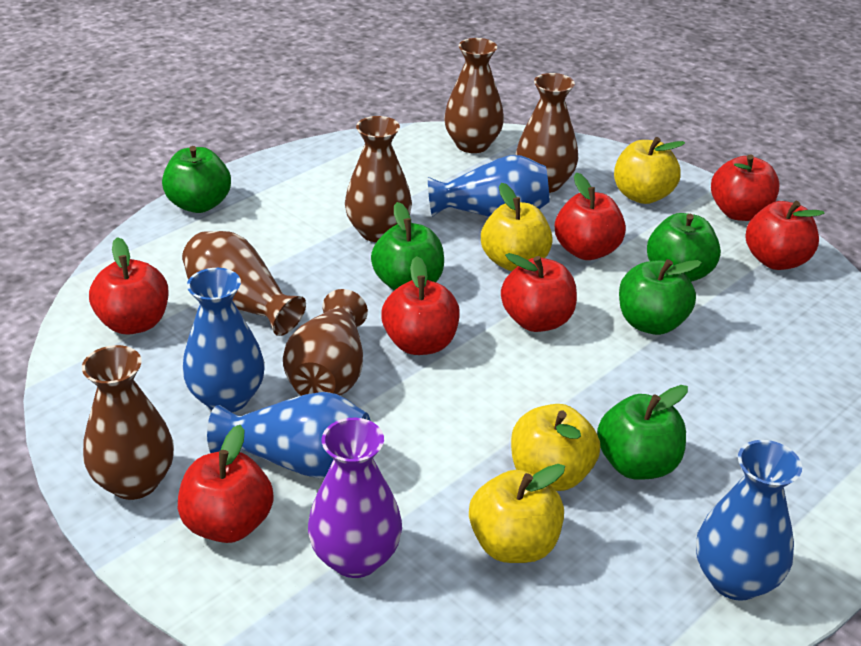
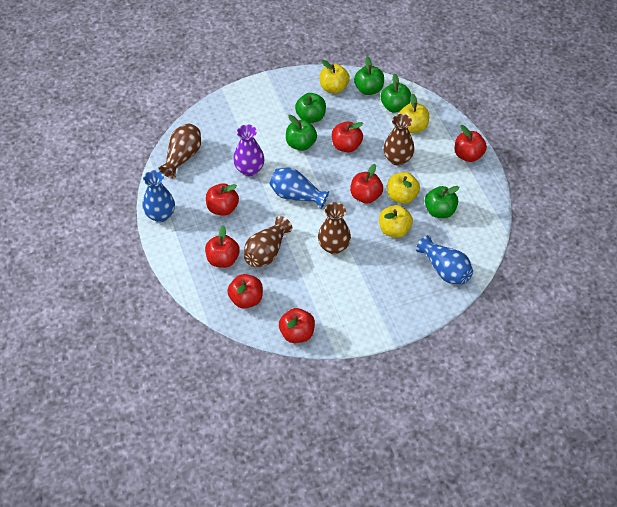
blue vase: [182,268,265,412] [207,392,370,479] [428,155,549,217] [696,440,802,601] = 4 -> [142,170,175,222] [269,168,329,209] [416,235,473,284] = 3
brown vase: [82,345,174,500] [182,231,306,336] [283,289,368,396] [345,116,412,242] [444,38,504,153] [516,73,579,193] = 6 -> [158,124,201,178] [244,216,292,267] [318,202,351,254] [383,114,414,166] = 4

